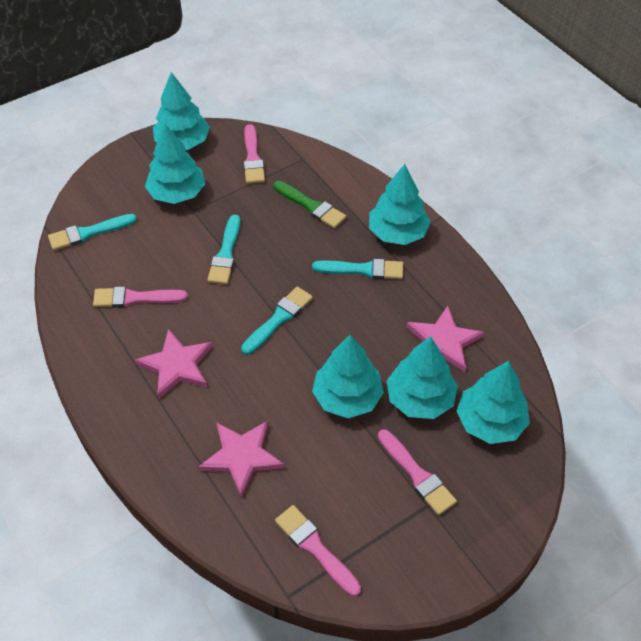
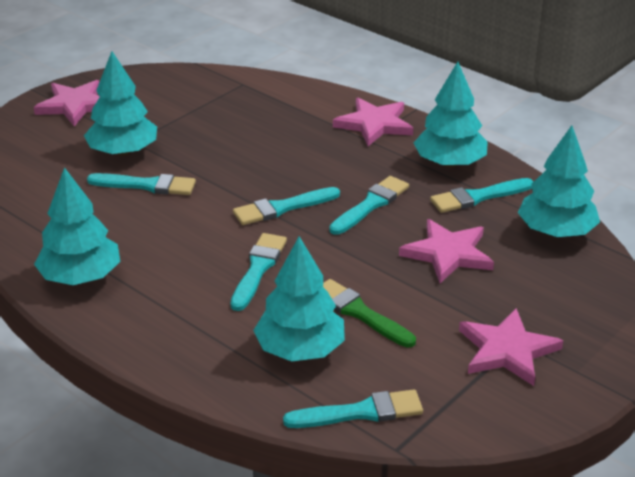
pink brush: [93,287,188,308] [243,124,265,184] [275,505,361,596] [378,429,457,515] = 4 -> none = 0
pink star: [135,329,213,399] [198,421,284,497] [407,306,484,372] = 3 -> [34,80,100,127] [333,98,413,146] [399,219,494,283] [459,308,563,386] = 4
turquoise brush: [48,214,137,250] [207,215,240,284] [241,286,313,355] [312,259,403,279] = 4 -> [87,173,196,195] [230,233,287,311] [233,187,340,225] [283,389,423,428] [329,176,409,235] [430,178,534,213] = 6
turquoise tree: [145,123,205,204] [153,72,210,150] [312,335,384,418] [369,164,431,245] [386,336,458,419] [456,361,530,444] = 6 -> [34,167,120,285] [84,51,157,156] [253,236,345,362] [414,62,488,168] [518,125,600,237] = 5

